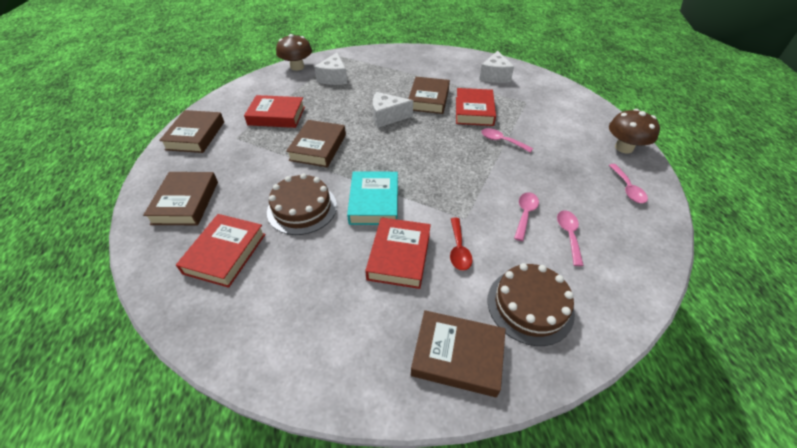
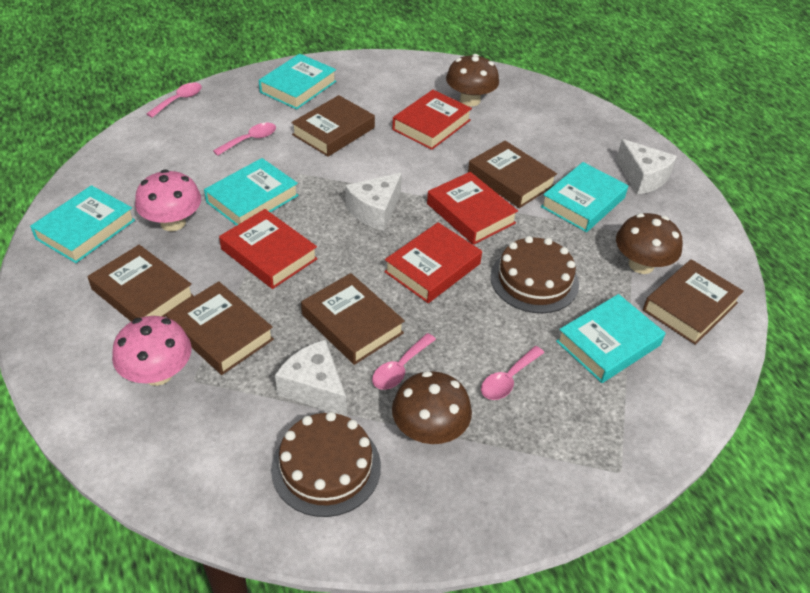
brown book: [143,172,218,225] [159,110,224,153] [286,120,346,167] [408,77,450,114] [411,310,506,397] = 5 -> [88,245,194,322] [166,281,274,375] [291,95,375,157] [301,273,405,365] [468,141,557,208] [643,259,744,345] = 6
brown mushroom: [276,34,312,71] [609,109,660,153] = 2 -> [392,371,472,444] [446,54,499,106] [616,213,683,274] = 3
pink mushroom: none = 0 -> [112,316,191,386] [135,169,201,231] = 2
red spoon: [450,218,472,271] = 1 -> none = 0
turquoise book: [347,171,398,225] = 1 -> [30,185,135,263] [204,158,299,226] [259,54,336,110] [541,162,628,232] [556,294,665,383] = 5

